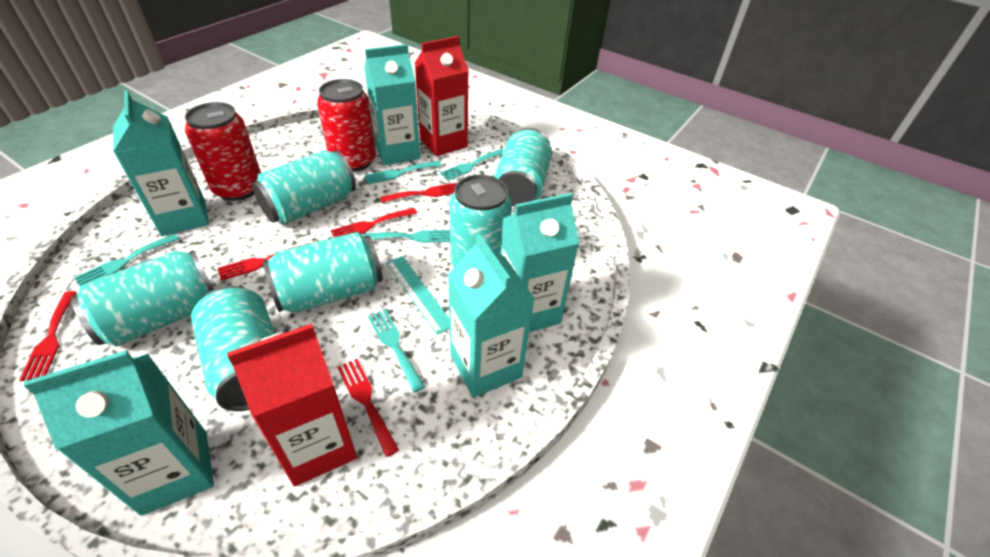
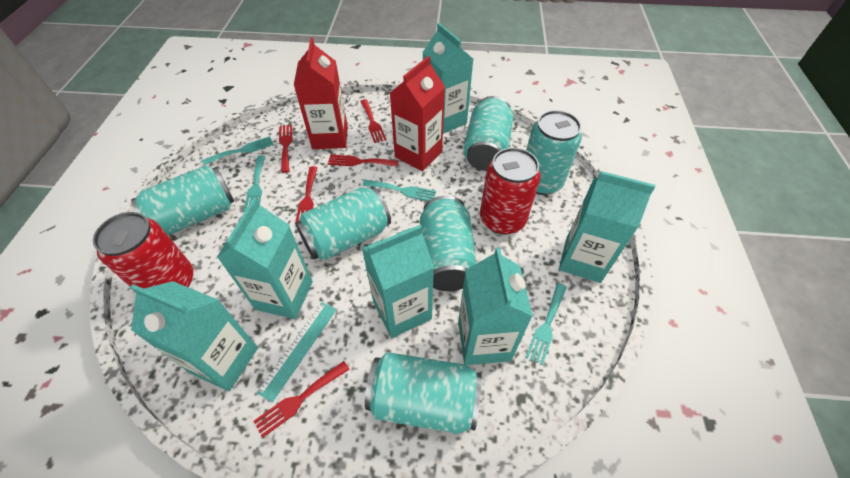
turquoise carton: [24,350,214,516] [113,91,209,236] [364,44,420,165] [448,234,535,397] [500,193,579,332] = 5 -> [130,281,258,391] [217,198,313,319] [362,225,434,338] [422,23,473,134] [458,247,533,365] [559,171,655,283] = 6
turquoise fork: [74,234,179,287] [363,230,450,243] [364,161,442,185] [368,309,425,393] [440,149,504,181] = 5 -> [202,136,274,165] [244,155,265,212] [362,180,436,201] [526,283,567,365] = 4

